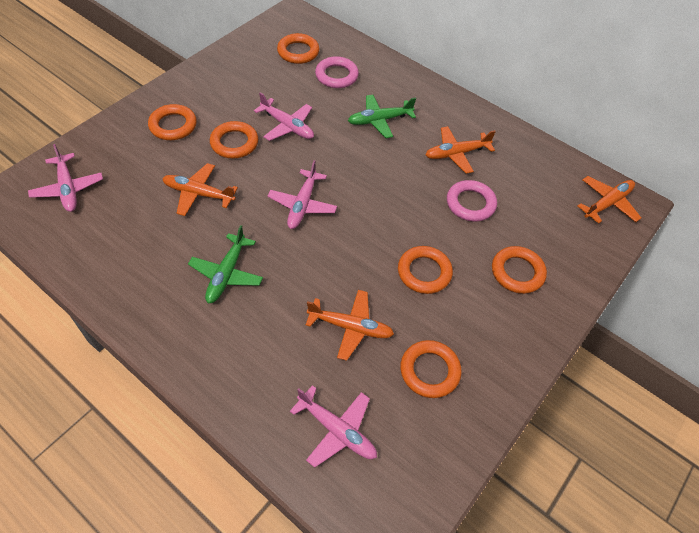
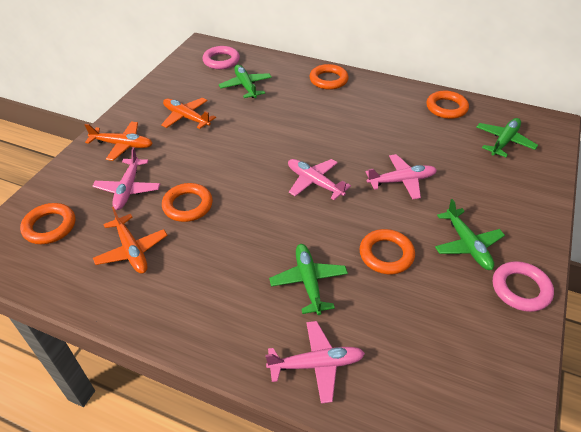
green plane: [188,225,263,303] [348,95,416,138] = 2 -> [219,65,272,98] [269,244,348,315] [435,199,505,270] [476,118,538,157] = 4
orange plane: [162,163,238,216] [306,290,394,361] [425,126,496,174] [577,176,641,224] = 4 -> [85,121,153,161] [93,207,168,273] [161,98,216,129] = 3
orange ring: [148,104,197,140] [210,121,258,158] [277,33,319,64] [398,246,453,294] [400,340,462,398] [492,246,547,294] = 6 -> [20,203,75,244] [162,183,213,222] [309,64,349,90] [360,229,415,274] [426,91,469,119] = 5

